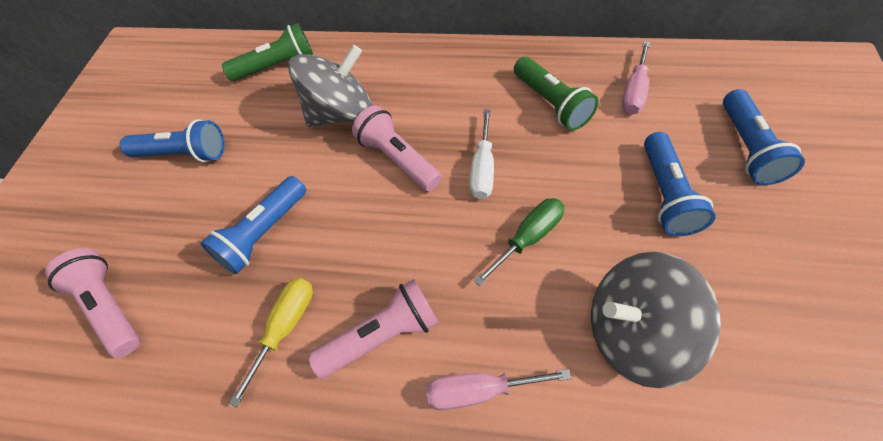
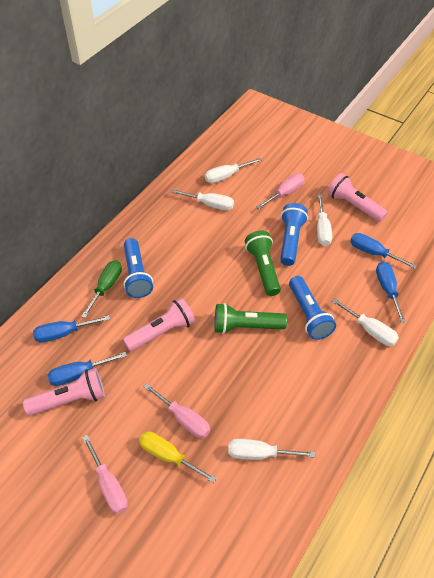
blue flashlight: [120,119,225,162] [200,176,306,274] [644,132,716,236] [723,89,805,185] = 4 -> [124,238,153,298] [280,203,308,266] [289,276,336,340] = 3
blue screwdriver: none = 0 -> [33,315,110,343] [47,352,127,386] [350,233,417,269] [376,262,406,323] = 4
grey spinning top: [288,45,372,127] [591,252,721,388] = 2 -> none = 0
pink screwdriver: [426,369,571,410] [622,41,650,115] = 2 -> [82,435,128,514] [144,383,210,438] [256,173,305,209] = 3
white screwdriver: [470,109,494,199] = 1 -> [171,189,234,210] [205,158,262,183] [228,439,315,460] [317,194,332,246] [332,298,399,346] = 5

